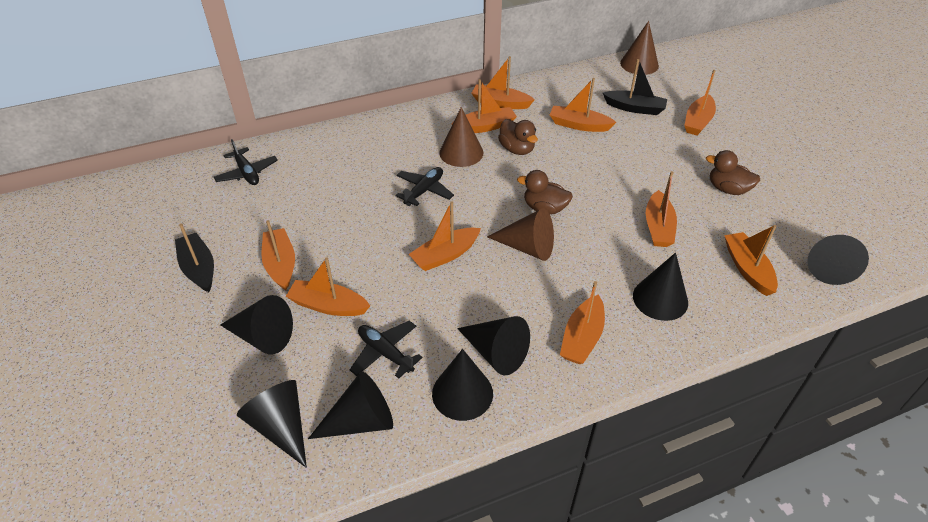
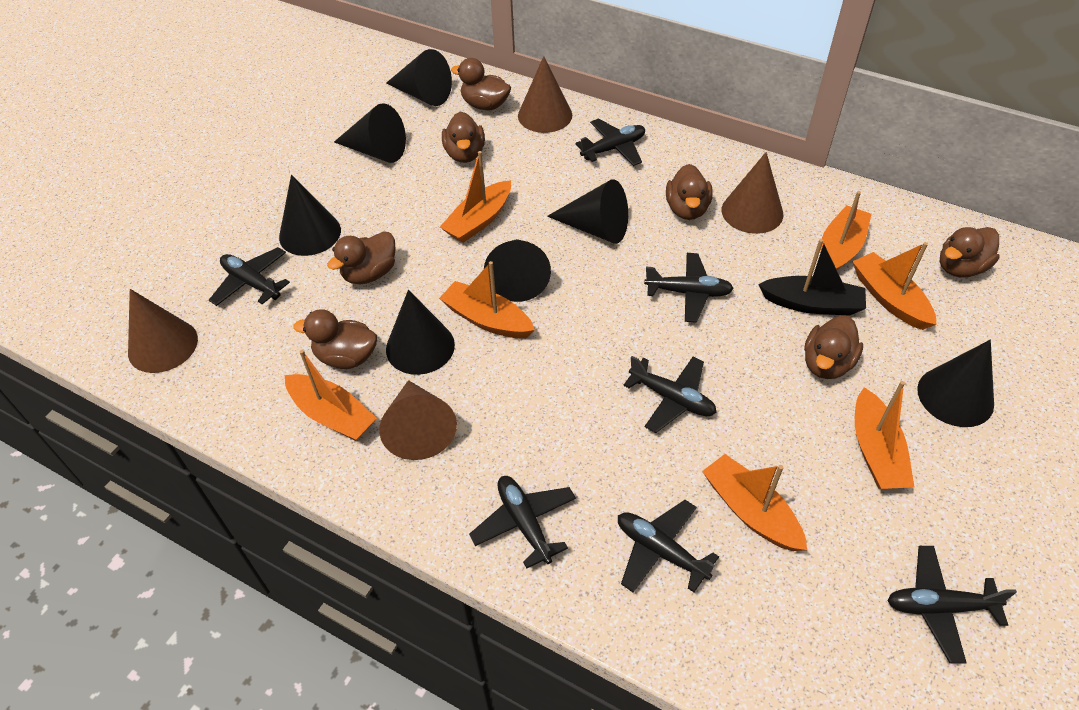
black boat: [175,224,214,292] [603,59,667,115] = 2 -> [758,239,866,316] = 1
black plane: [214,139,278,185] [350,321,423,378] [395,167,454,206] = 3 -> [209,247,290,306] [469,476,576,568] [575,118,645,166] [618,500,719,592] [623,356,717,433] [644,253,734,323] [887,546,1017,664] = 7
brown cone: [439,107,483,167] [487,208,554,261] [620,21,659,75] = 3 -> [128,289,198,373] [379,380,457,460] [518,56,572,133] [722,152,784,234] = 4
brown duck: [498,119,538,155] [517,170,573,214] [706,150,760,195] = 3 -> [293,309,377,369] [327,231,396,284] [442,111,485,163] [451,58,511,110] [666,164,713,220] [804,315,863,379] [940,227,1000,278] = 7
orange boat: [261,220,295,291] [286,257,370,316] [409,201,481,271] [452,79,517,133] [471,56,535,109] [550,78,616,132] [560,281,605,364] [646,171,677,247] [684,70,716,136] [724,225,778,296] = 10 -> [285,350,377,441] [439,261,535,338] [440,151,511,243] [702,454,807,551] [821,191,872,270] [852,242,937,330] [855,381,914,489] = 7

